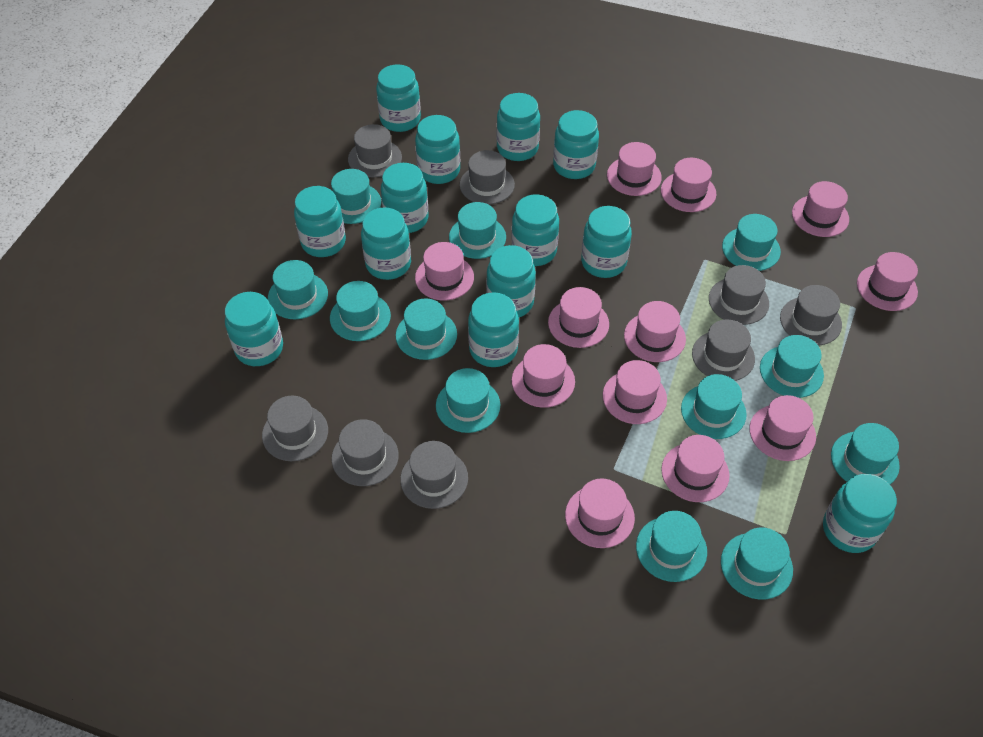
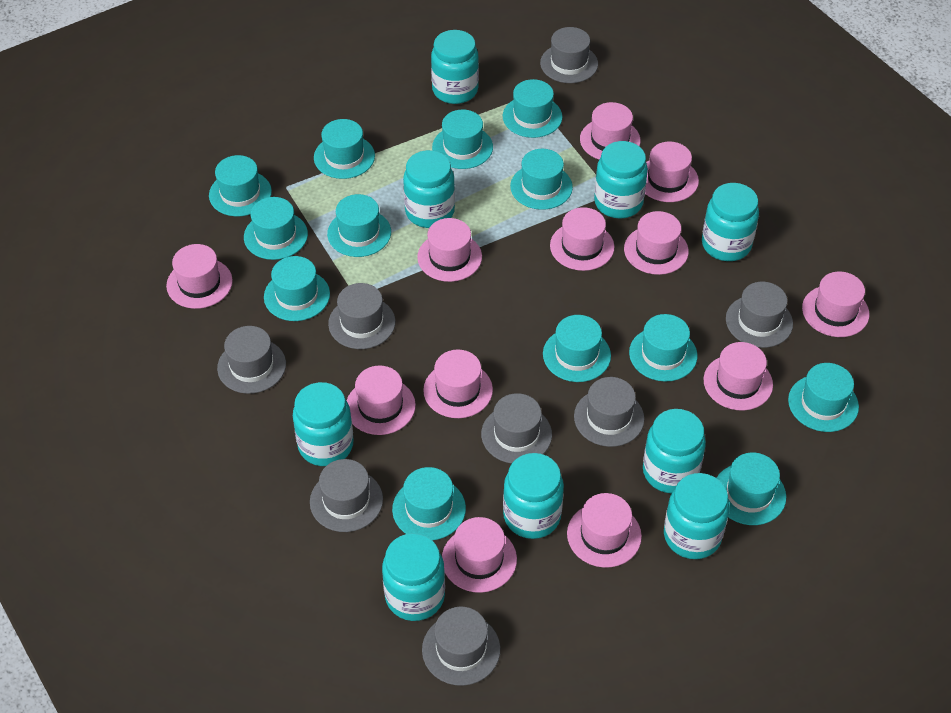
turquoise hat: [268,260,328,319] [330,281,391,341] [331,169,381,224] [396,299,457,360] [436,368,500,433] [449,202,506,259] [636,511,707,582] [681,374,747,439] [721,527,793,599] [722,214,781,271] [760,335,824,398] [831,423,900,484] = 12 -> [209,155,272,216] [244,197,308,260] [264,256,330,321] [314,119,375,179] [327,194,391,257] [392,467,466,540] [432,110,493,169] [503,79,563,138] [510,149,573,210] [543,315,611,382] [629,314,698,382] [717,452,786,525] [788,363,859,432] = 13
turquoise jar: [225,292,283,366] [294,186,346,257] [361,208,411,280] [376,64,421,132] [381,163,429,233] [415,115,460,184] [468,292,519,367] [486,245,536,317] [497,93,540,161] [511,194,559,266] [553,110,599,179] [581,206,632,278] [823,474,897,553] = 13 -> [293,382,354,466] [382,533,445,621] [403,150,455,228] [431,30,479,104] [503,453,564,539] [594,141,648,219] [643,409,706,494] [664,473,729,559] [702,183,759,261] = 9

